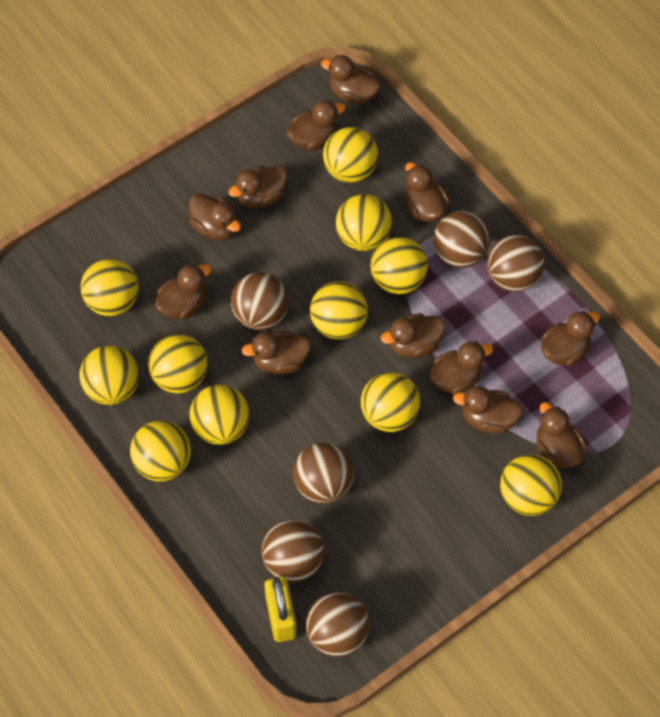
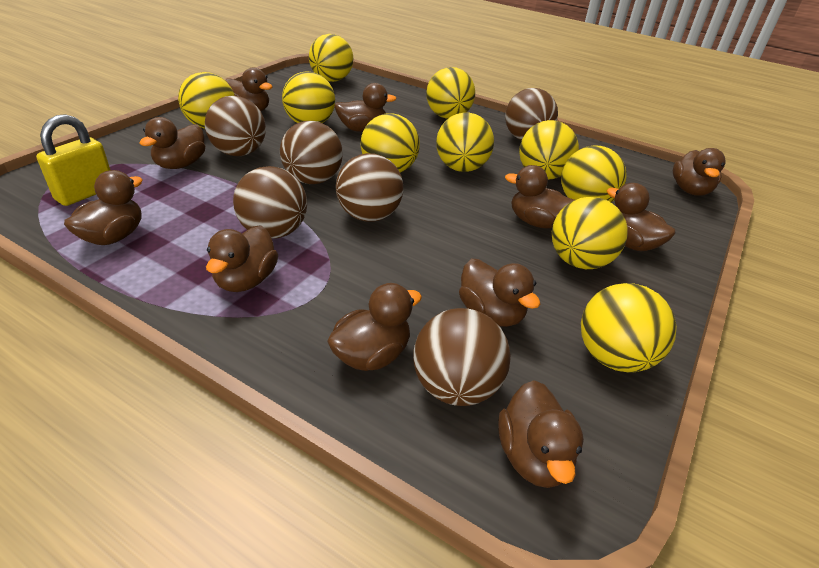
brown duck: [155,263,211,320] [189,193,241,240] [229,165,288,209] [242,331,311,374] [286,100,346,151] [321,55,381,105] [381,313,446,358] [404,162,450,222] [429,341,493,395] [453,386,523,434] [537,402,586,468] [541,310,600,367] = 12 -> [64,170,143,245] [140,117,205,169] [206,225,278,292] [225,68,273,111] [327,283,422,371] [334,83,397,132] [459,259,541,327] [498,380,584,488] [505,165,574,229] [607,183,676,251] [673,148,726,196] = 11
yellow ball: [80,258,139,316] [80,346,139,405] [130,421,191,481] [148,334,208,393] [190,385,250,445] [310,281,368,339] [323,127,378,183] [336,194,392,251] [361,372,421,432] [370,237,428,294] [500,454,562,516] = 11 -> [178,72,235,129] [282,71,335,123] [309,34,353,82] [361,113,420,173] [426,67,475,119] [436,112,494,172] [519,120,579,180] [552,197,628,269] [561,145,627,203] [581,283,677,372] = 10

